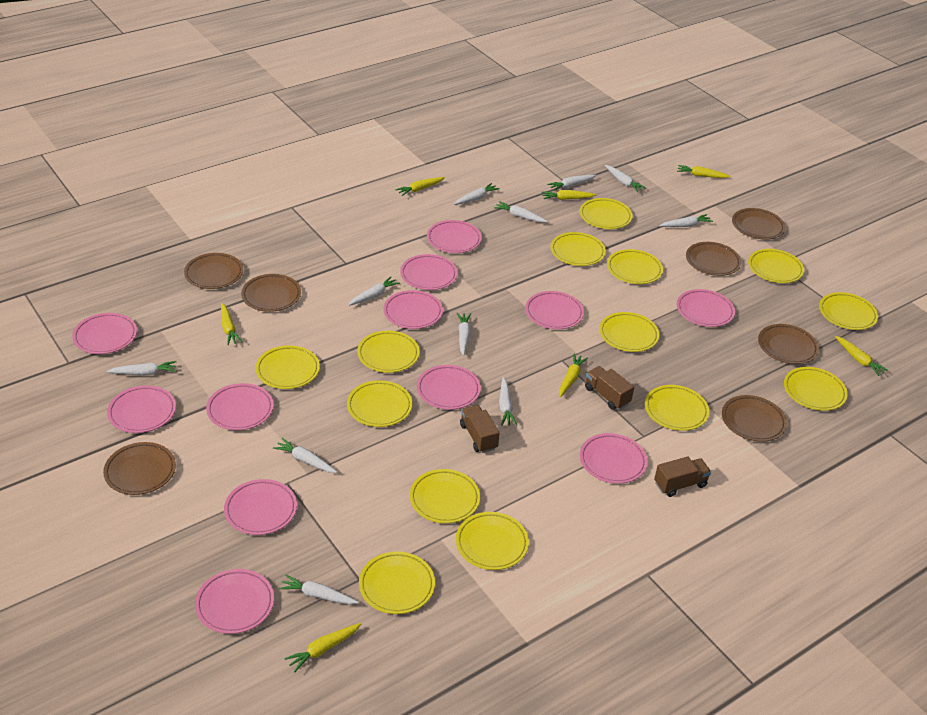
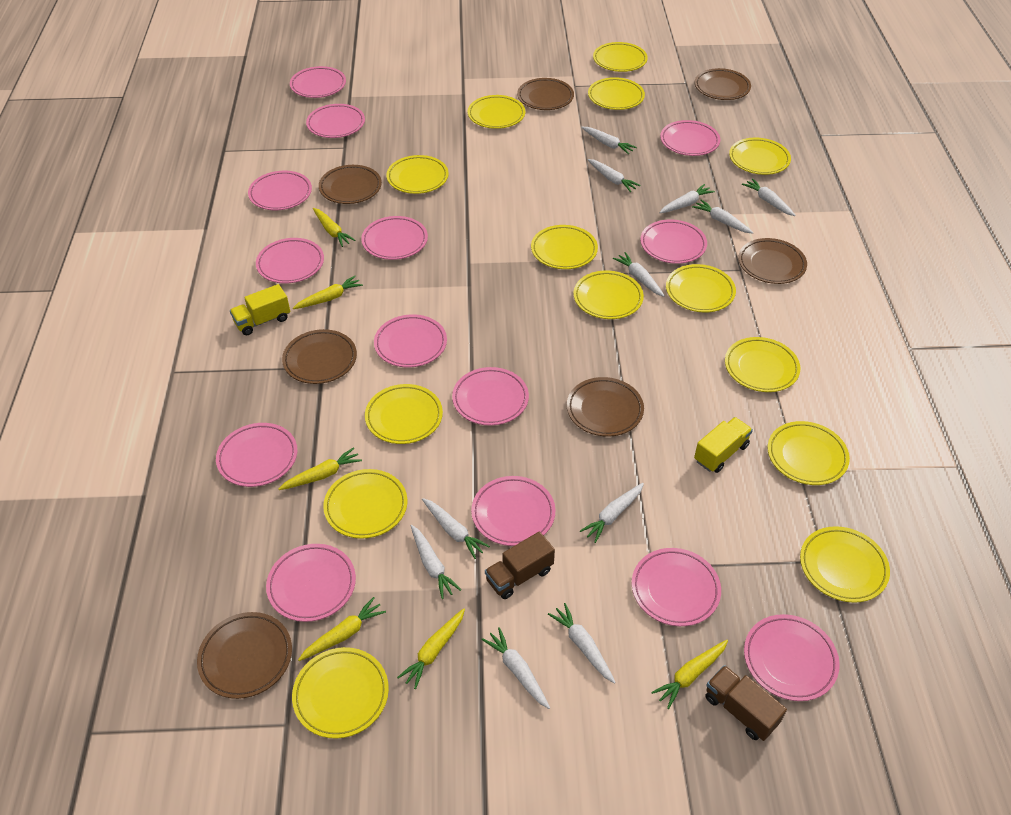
brown truck: [460,405,500,453] [585,366,634,410] [654,456,711,497] = 3 -> [485,532,555,599] [705,665,787,741] = 2
pink plate: [72,313,137,354] [107,385,176,433] [195,569,274,634] [206,383,273,430] [224,479,297,535] [383,290,443,329] [400,254,457,290] [417,365,481,410] [427,220,482,253] [525,291,584,329] [580,433,647,484] [677,289,735,327] = 12 -> [216,423,297,487] [248,171,312,210] [256,238,324,283] [266,544,356,622] [290,66,346,98] [306,104,365,138] [361,216,428,260] [374,314,447,368] [452,367,529,426] [471,476,555,546] [632,548,721,626] [640,219,707,264] [660,120,720,156] [744,614,840,701] = 14
yellow carrot: [221,303,243,345] [284,623,361,672] [395,177,445,196] [542,190,597,200] [559,353,588,397] [677,165,731,178] [835,336,888,376] = 7 -> [279,447,362,490] [293,276,363,309] [298,597,386,661] [313,208,356,247] [397,608,465,689] [651,640,728,709] = 6
yellow truck: none = 0 -> [230,284,290,335] [694,417,753,473] = 2

